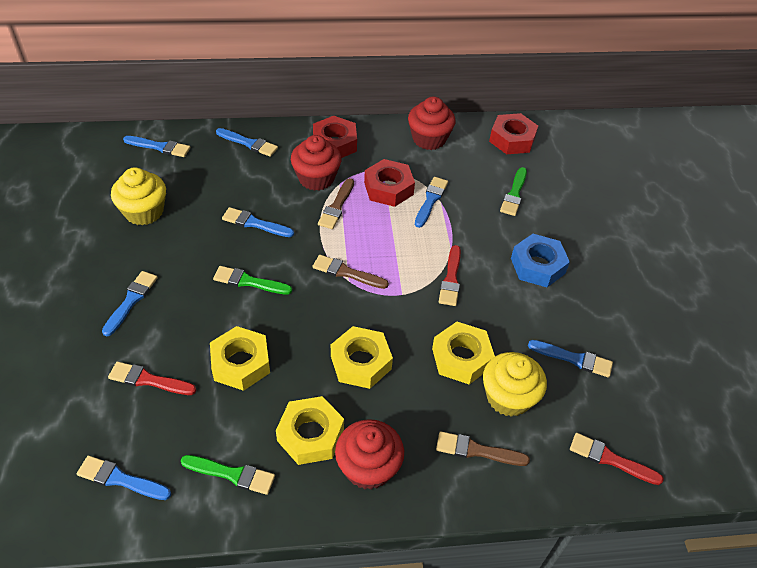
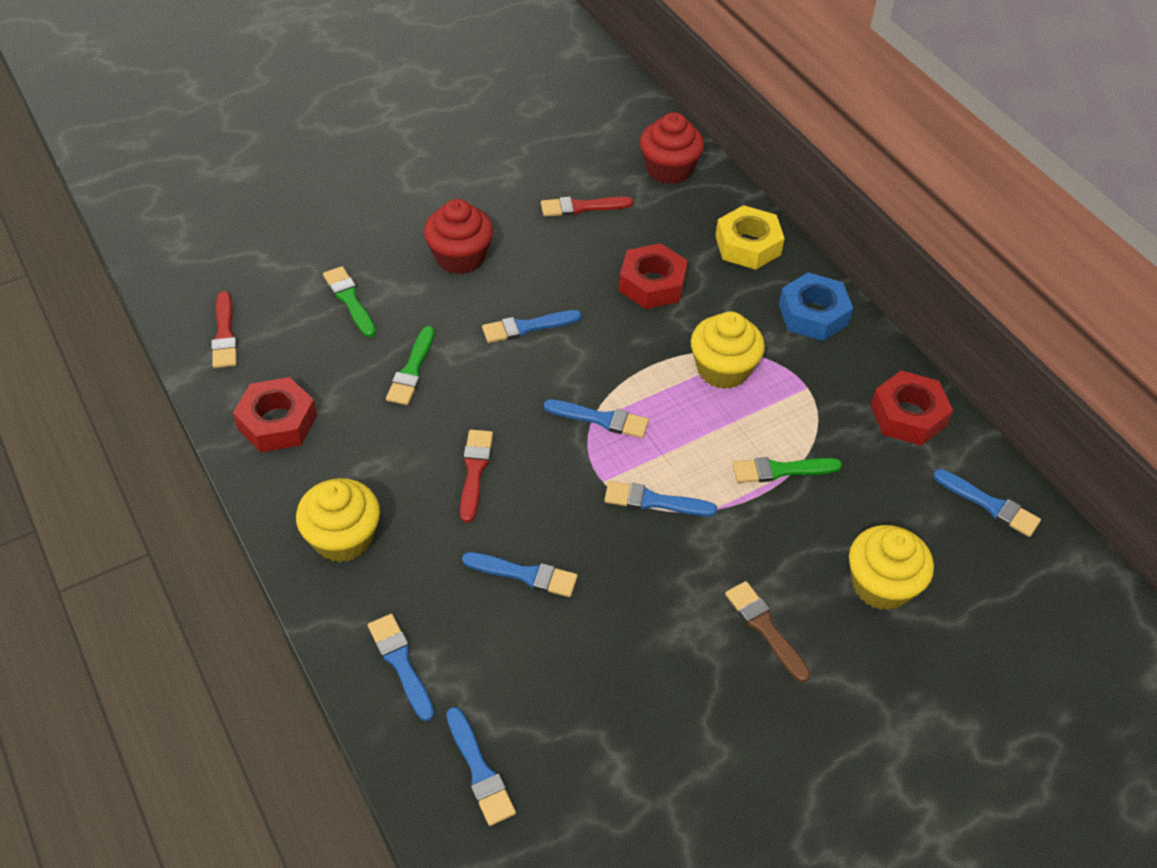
brown brush: [312,255,389,289] [318,178,354,229] [436,431,530,466] = 3 -> [725,581,810,682] = 1
red cupcake: [291,135,341,191] [335,419,404,490] [408,97,456,150] = 3 -> [424,199,493,274] [640,112,704,184] = 2
yellow cupcake: [111,167,166,225] [483,352,547,417] = 2 -> [296,478,380,563] [691,311,765,389] [849,525,934,611] = 3
yellow nut: [210,326,270,391] [276,396,344,465] [331,326,393,389] [432,322,495,384] = 4 -> [715,205,785,270] = 1

